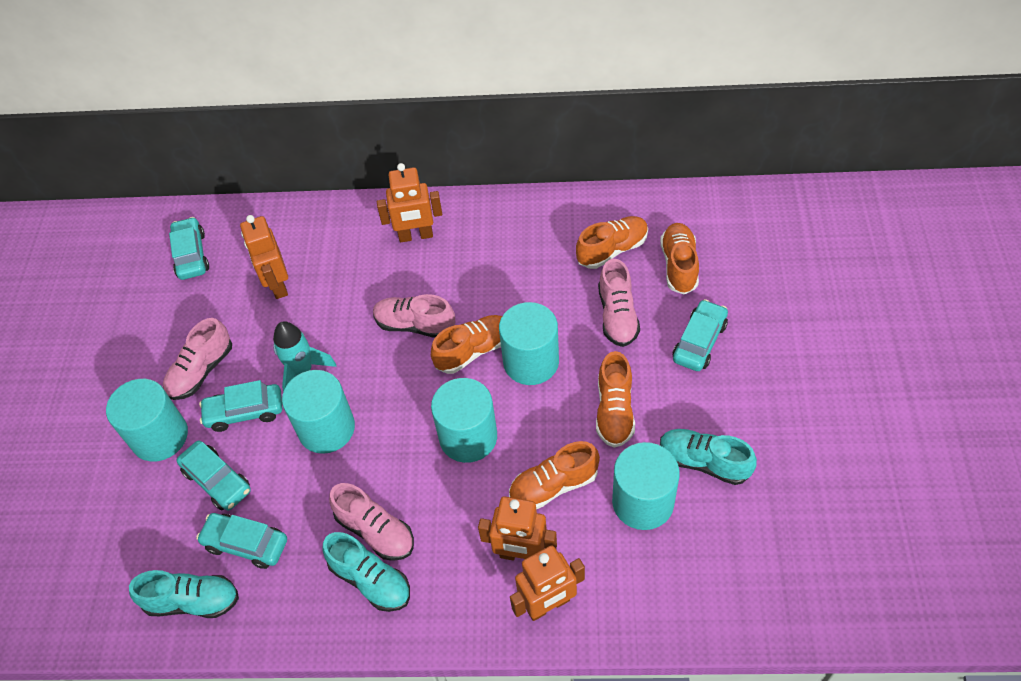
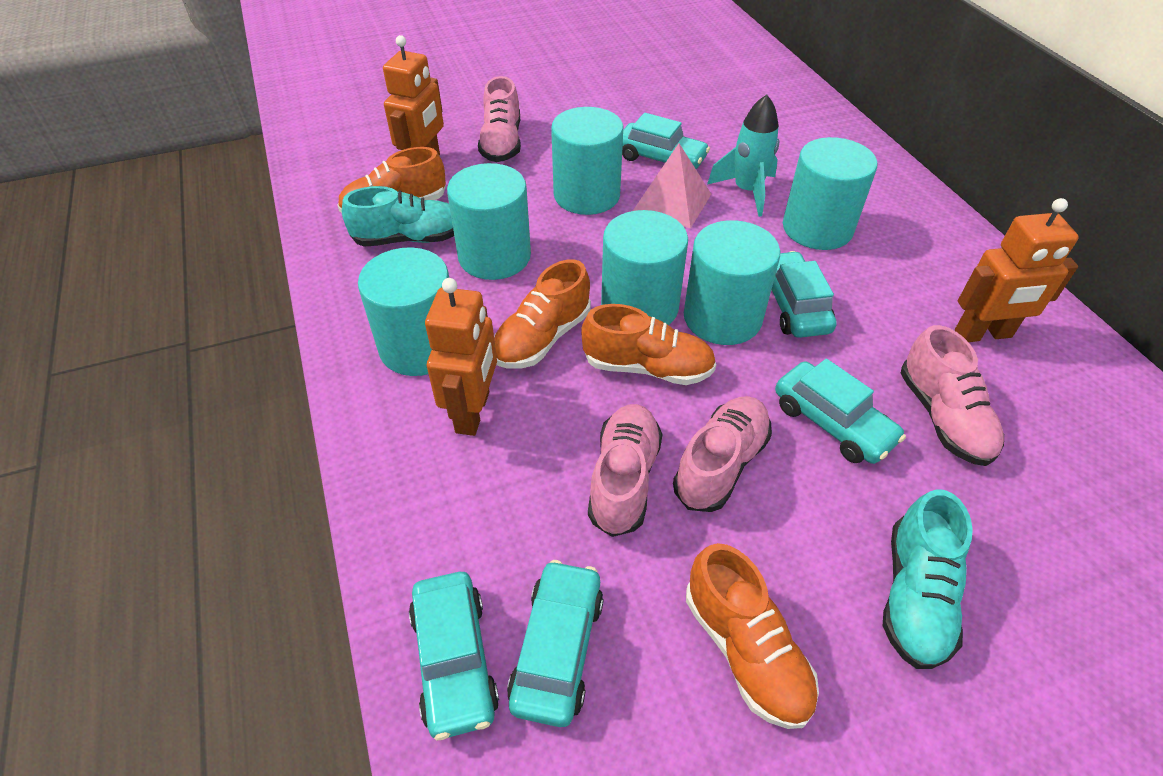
orange robot: [240,215,288,299] [377,163,442,242] [478,496,557,560] [510,545,585,621] = 4 -> [383,35,444,155] [425,278,497,436] [955,198,1079,342] = 3
orange shoe: [431,315,502,374] [509,441,600,509] [576,216,648,269] [596,351,635,448] [660,223,699,295] = 5 -> [337,147,446,213] [494,259,591,368] [581,304,716,385] [686,543,819,729] = 4
pink pyramid: none = 0 -> [633,143,711,229] = 1
turquoise cylinder: [106,379,188,462] [282,370,355,454] [431,378,497,463] [499,302,559,385] [612,442,680,530] = 5 -> [358,247,449,376] [447,163,531,280] [551,107,623,215] [601,210,688,325] [684,220,780,345] [783,137,877,250] = 6
turquoise shoe: [129,570,239,618] [322,532,410,612] [660,429,757,485] = 3 -> [342,186,454,246] [883,489,973,669] = 2

